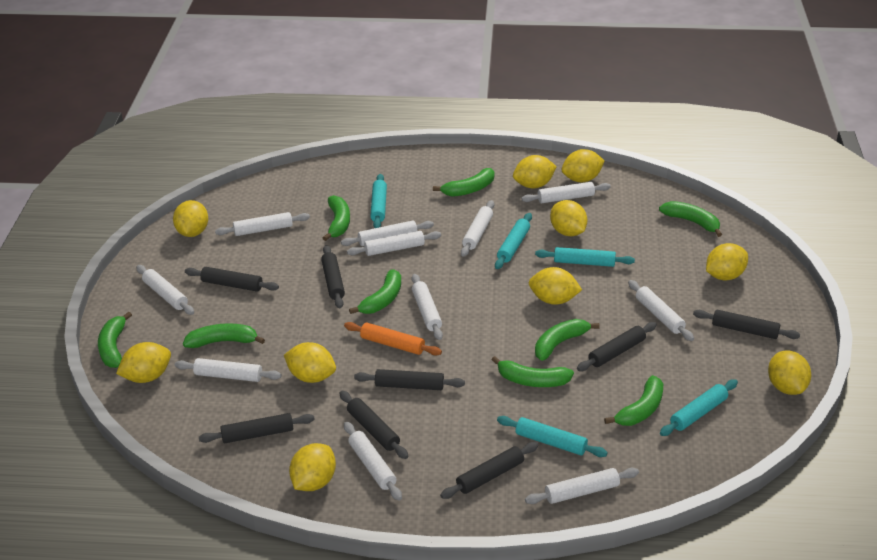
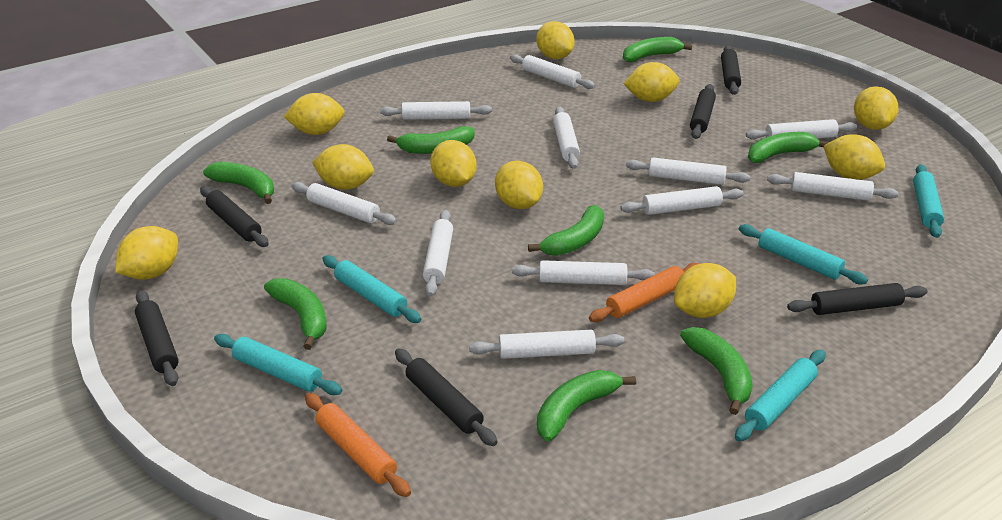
black rolling pin: [185,267,279,292] [199,413,315,443] [321,245,345,308] [340,391,409,459] [354,369,465,390] [440,442,539,499] [577,322,657,371] [693,310,800,339] = 8 -> [135,290,179,386] [200,186,269,247] [395,348,497,446] [690,84,716,139] [721,45,741,95] [787,283,928,315] = 6
green banana: [98,312,132,368] [183,323,265,348] [323,195,350,241] [349,269,401,314] [433,168,495,197] [492,356,574,387] [535,319,600,361] [604,375,663,426] [659,201,722,237] = 9 -> [203,162,274,204] [264,278,327,350] [387,126,475,154] [528,205,604,256] [537,370,636,442] [623,37,692,62] [680,327,753,415] [748,132,829,163] = 8
orange rolling pin: [344,322,442,356] = 1 -> [305,393,411,497] [589,263,699,322] = 2

